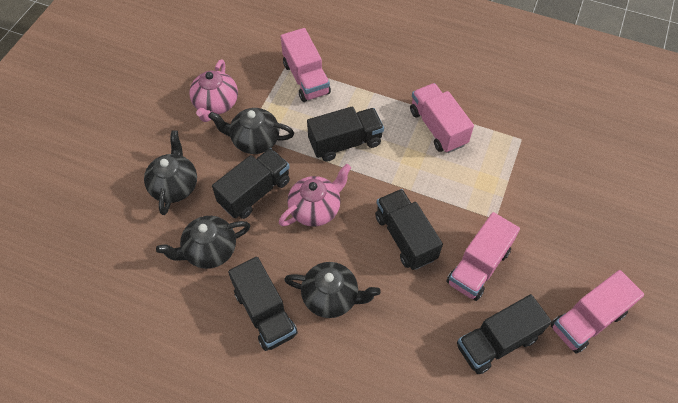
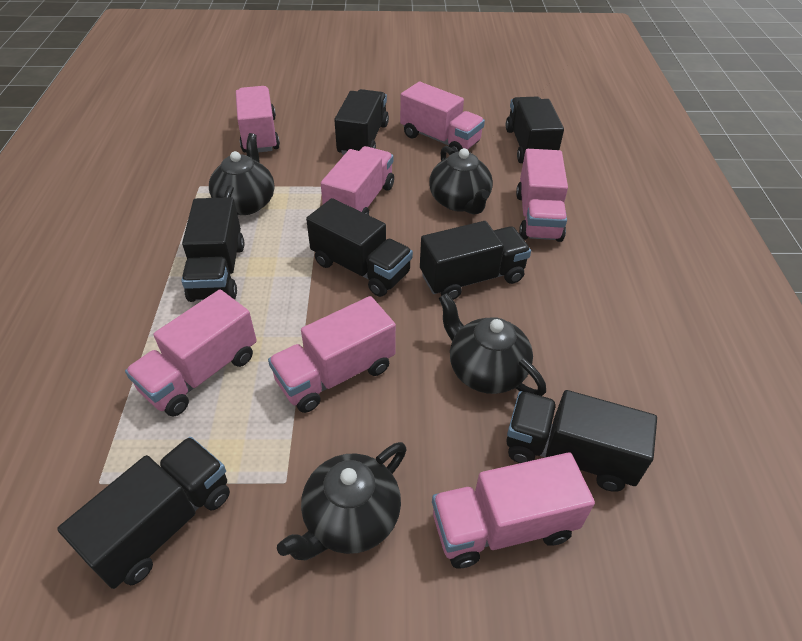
black truck: [212,148,290,219] [228,257,298,351] [307,106,384,162] [375,189,443,270] [457,294,552,374] = 5 -> [57,437,230,589] [181,197,244,302] [306,198,413,297] [334,89,389,155] [420,221,531,300] [506,97,564,163] [506,390,657,492] = 7
pink teapot: [189,59,238,122] [279,164,351,227] = 2 -> none = 0
pink truck: [281,28,331,102] [410,83,474,153] [446,212,520,301] [550,270,644,354] = 4 -> [125,289,257,417] [236,86,280,152] [268,296,396,413] [321,146,394,215] [400,82,485,152] [432,452,595,568] [516,149,568,242] = 7

